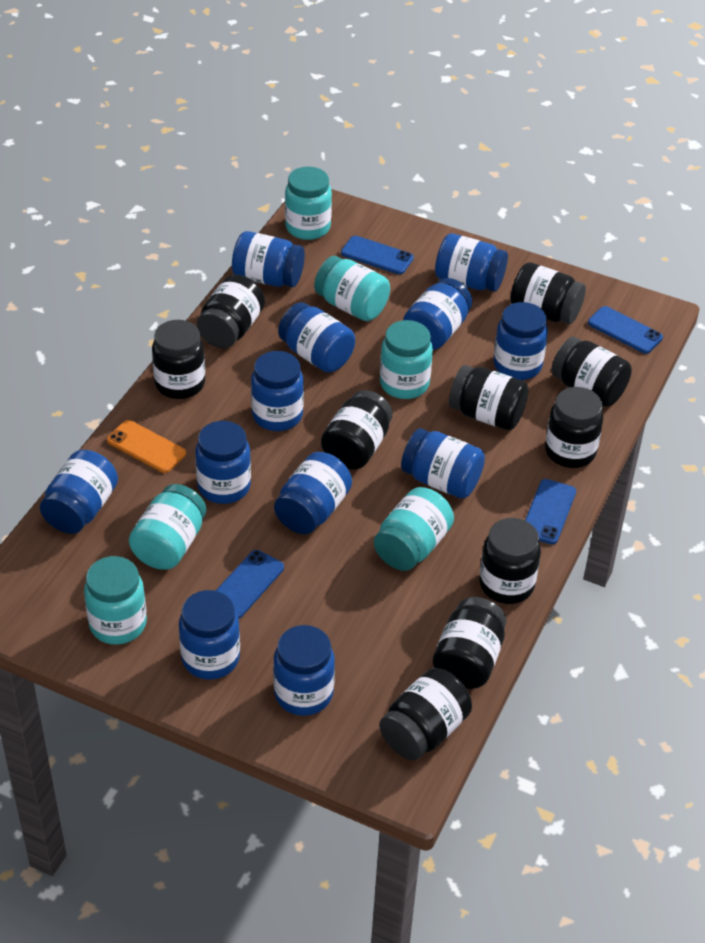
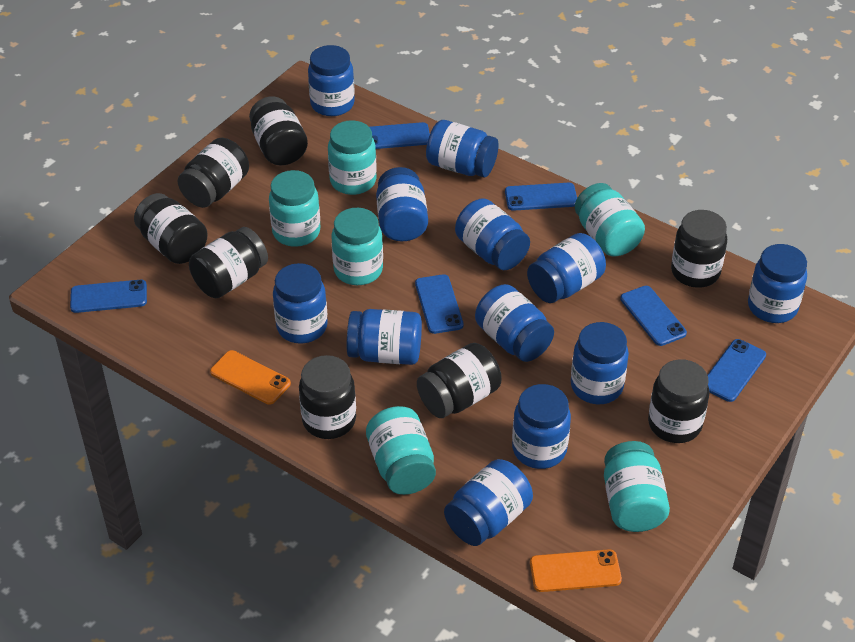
black jar: [152,320,205,399] [197,275,265,348] [321,390,393,470] [379,668,472,760] [433,597,506,689] [449,365,529,430] [479,518,541,604] [510,262,586,324] [545,387,603,468] [551,337,632,407] = 10 -> [134,193,208,264] [178,138,249,208] [189,227,268,298] [249,96,308,166] [299,355,356,439] [417,343,502,418] [648,359,709,443] [671,210,727,288] = 8
blue phone: [216,550,284,619] [341,236,414,274] [525,479,576,544] [588,306,663,354] = 4 -> [70,280,147,313] [370,122,430,149] [415,274,464,334] [505,183,577,211] [620,286,687,346] [708,339,766,402] = 6
orange phone: [107,420,186,473] = 1 -> [210,350,291,405] [530,549,622,592] = 2

